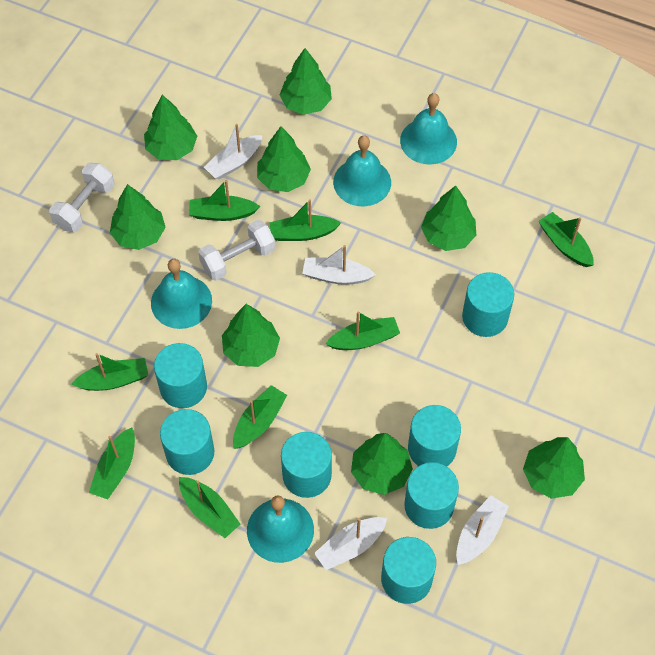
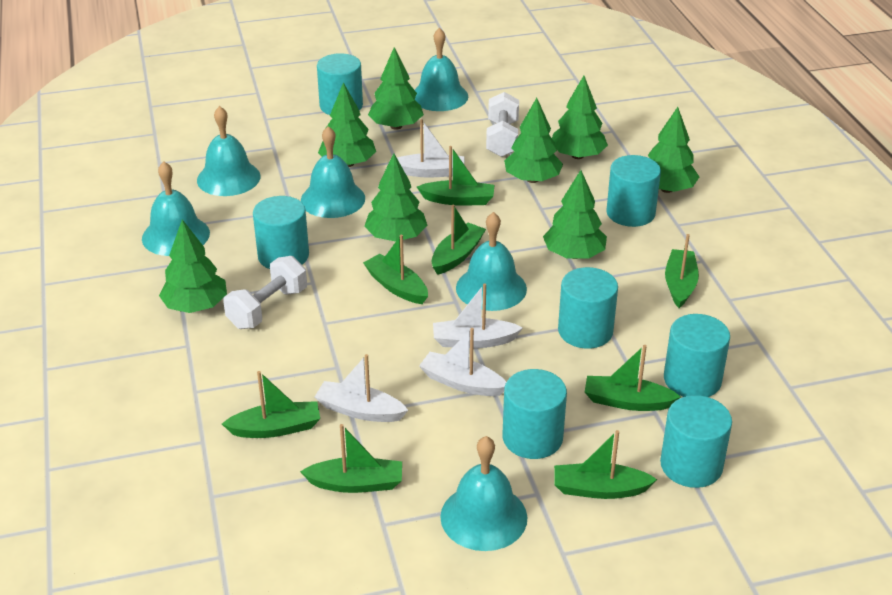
turquoise bell: [151,259,212,329] [247,495,314,563] [333,135,391,206] [400,93,457,164] = 4 -> [142,161,210,256] [197,106,260,196] [301,126,365,218] [415,28,468,111] [440,436,527,551] [456,212,527,311] = 6

